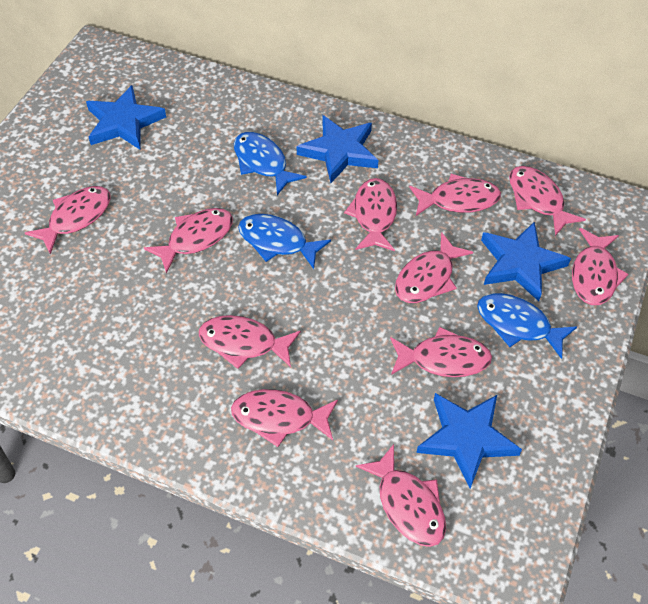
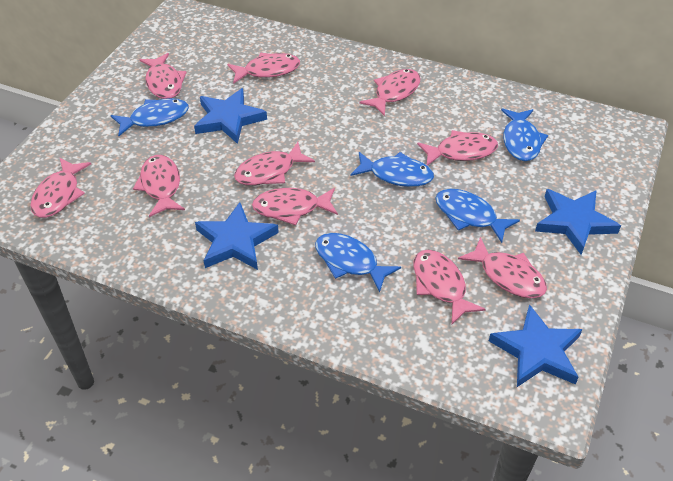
blue fish: [234,132,307,195] [238,214,331,269] [477,293,577,359] = 3 -> [111,98,189,136] [315,233,401,292] [350,152,434,187] [435,189,520,243] [501,108,548,161] = 5
pink fish: [25,186,110,254] [144,208,233,274] [199,315,301,369] [231,389,338,447] [344,178,397,251] [356,444,446,547] [390,327,492,377] [395,232,473,303] [409,174,501,216] [509,166,586,236] [572,228,628,305] = 11 -> [30,158,91,218] [133,155,185,217] [139,53,187,99] [227,53,300,84] [234,142,315,185] [252,188,338,225] [359,69,421,116] [413,250,486,324] [417,130,498,166] [458,237,547,298] = 10

